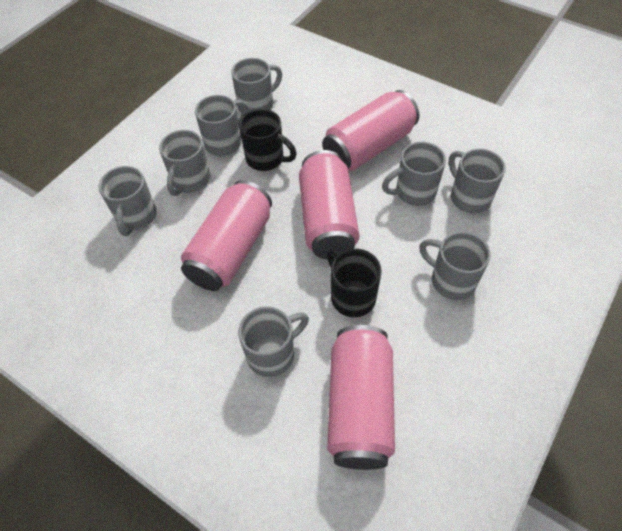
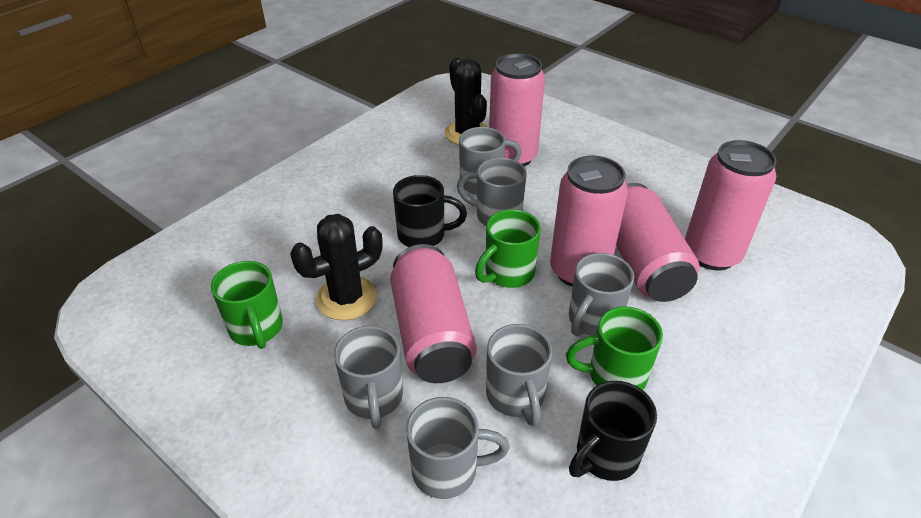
black cactus: none = 0 -> [290,214,383,320] [444,58,487,145] = 2
green mug: none = 0 -> [211,261,283,349] [475,209,541,288] [566,307,663,390] = 3
grey mug: [98,166,157,236] [159,130,210,196] [195,95,248,156] [231,58,282,113] [238,306,309,377] [382,142,446,206] [419,232,491,300] [449,149,506,213] = 8 -> [334,326,403,429] [406,397,510,499] [457,158,527,226] [459,127,521,195] [486,324,552,426] [569,253,634,336] = 6
pink can: [181,180,272,291] [299,150,359,259] [322,90,419,171] [327,325,395,470] = 4 -> [390,244,477,383] [489,53,545,167] [550,156,628,287] [616,183,699,302] [685,140,777,270] = 5

